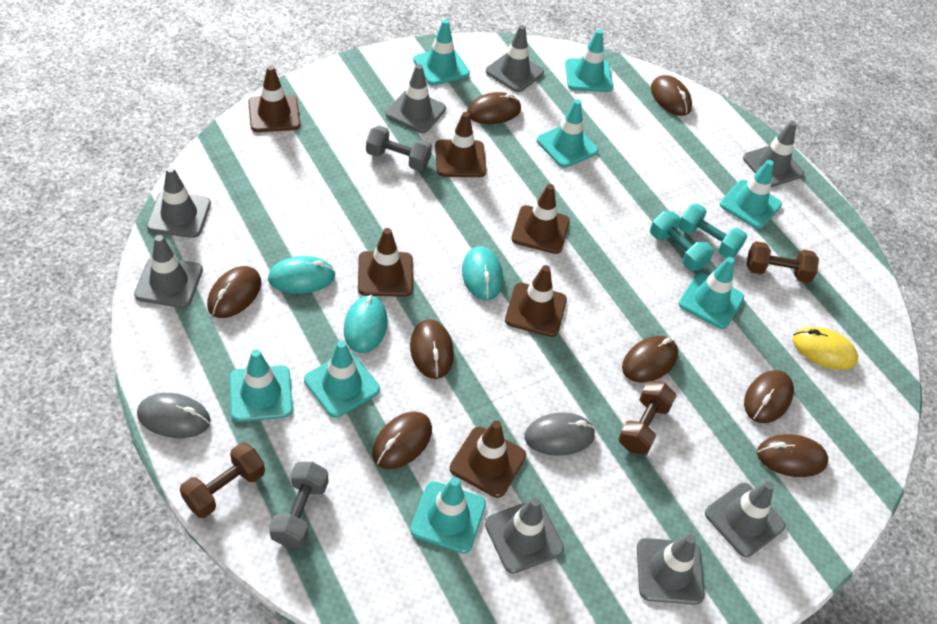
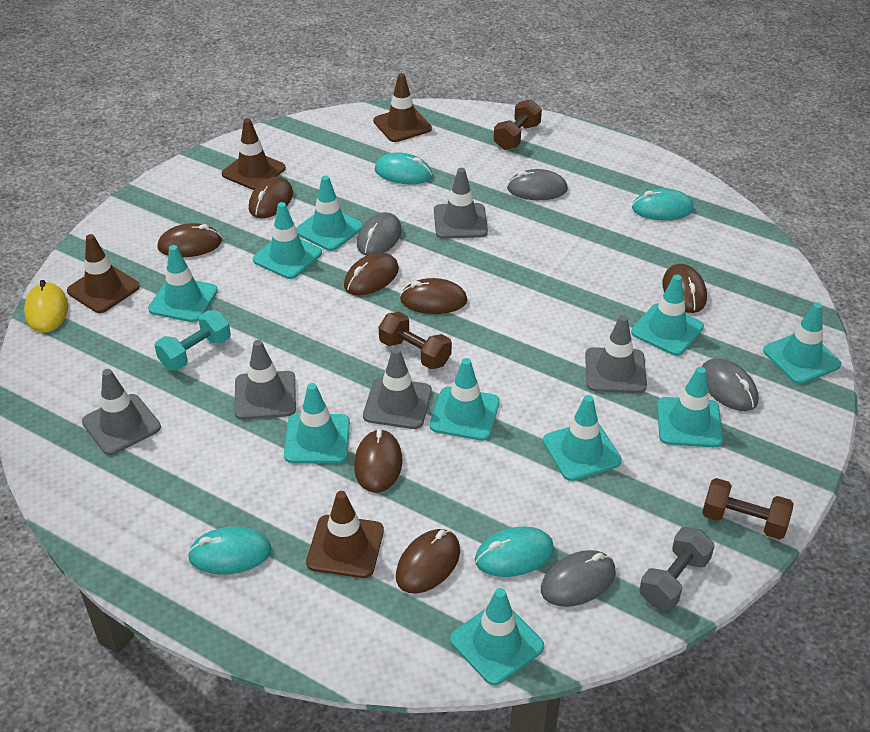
brown mouse: [207,266,261,318] [372,412,432,469] [410,319,454,379] [467,92,521,124] [622,336,678,383] [651,75,692,116] [744,370,794,423] [757,434,828,477] = 8 -> [157,223,222,257] [249,176,293,218] [344,252,399,295] [354,429,402,493] [396,529,460,594] [400,278,467,314] [662,264,707,313] = 7
brown traffic cone: [248,65,300,132] [358,228,413,297] [435,112,487,177] [450,421,526,498] [505,265,567,337] [511,184,570,254] = 6 -> [67,234,140,313] [222,118,286,190] [306,491,384,578] [373,73,432,142] = 4
grey dumbbell: [269,462,328,548] [366,126,432,171] = 2 -> [639,527,715,610] = 1
grey mouse: [137,393,211,438] [524,413,596,456] = 2 -> [357,212,402,256] [507,169,568,200] [541,550,616,607] [702,358,758,411] = 4
grey traffic cone: [134,235,203,308] [147,167,211,238] [386,64,446,133] [485,497,564,574] [486,25,544,92] [637,534,705,605] [705,481,785,557] [743,121,804,187] = 8 -> [82,369,161,455] [234,340,296,420] [363,348,432,429] [434,168,488,239] [585,315,647,393] = 5
turquoise dumbbell: [650,211,714,271] [679,203,747,258] = 2 -> [154,310,231,371] = 1
turquoise mouse: [268,256,336,294] [344,295,388,353] [462,246,503,300] = 3 -> [187,527,272,575] [375,153,432,184] [475,526,554,577] [632,188,694,221] = 4
turquoise traffic cone: [229,349,293,422] [304,341,380,418] [410,477,486,553] [413,19,470,85] [537,99,598,168] [565,29,613,92] [679,257,744,329] [720,160,782,229] = 8 -> [148,245,218,322] [253,202,322,279] [284,383,350,463] [296,175,363,251] [430,358,499,441] [450,588,544,685] [543,395,622,481] [631,275,704,356] [657,367,723,447] [763,302,841,384] = 10

